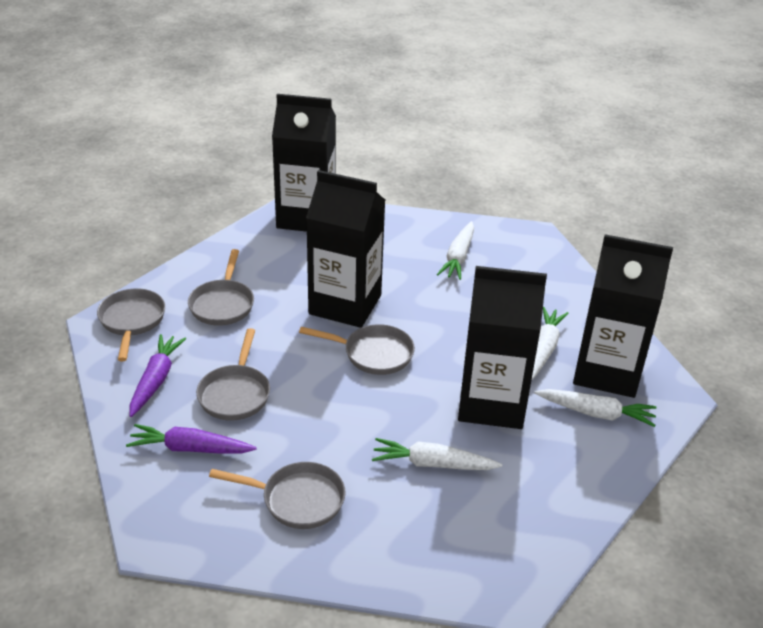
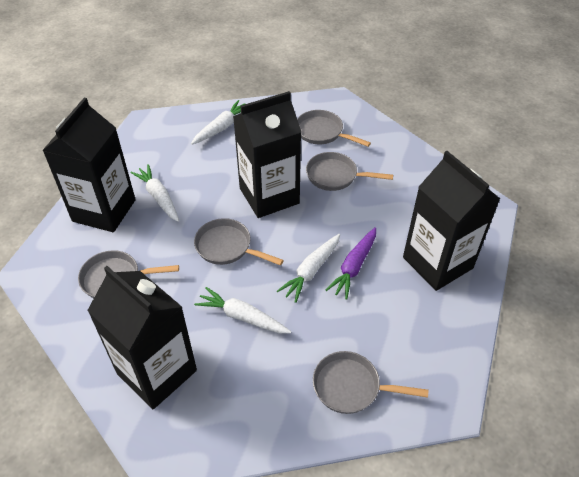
purple carrot: [126,424,257,454] [129,334,186,417] = 2 -> [326,227,376,299] = 1

